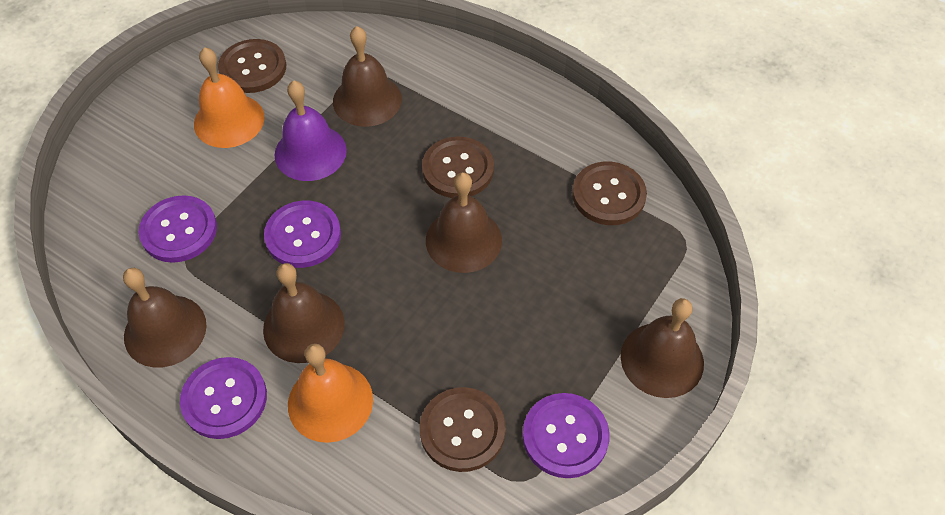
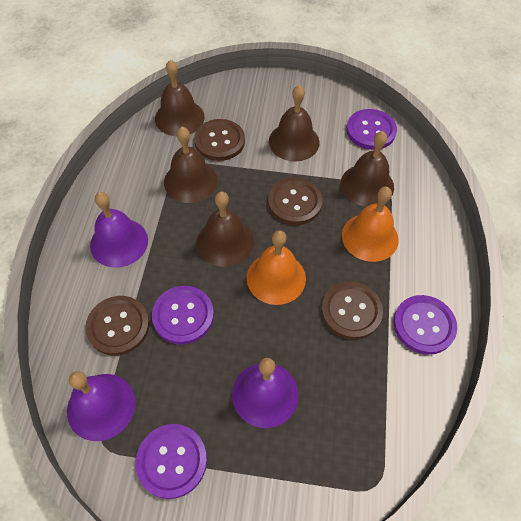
purple bell: [275,80,347,181] = 1 -> [67,371,135,441] [90,192,148,268] [232,358,299,428] = 3

